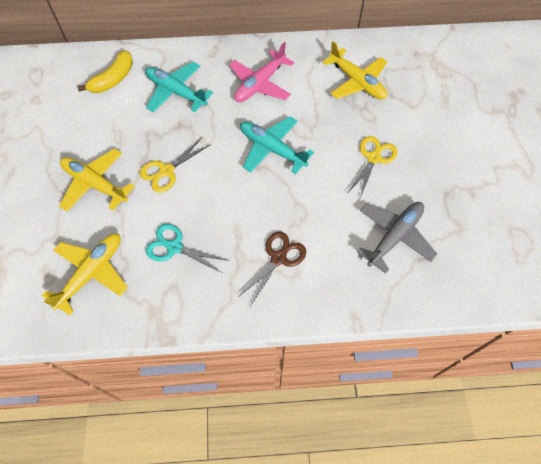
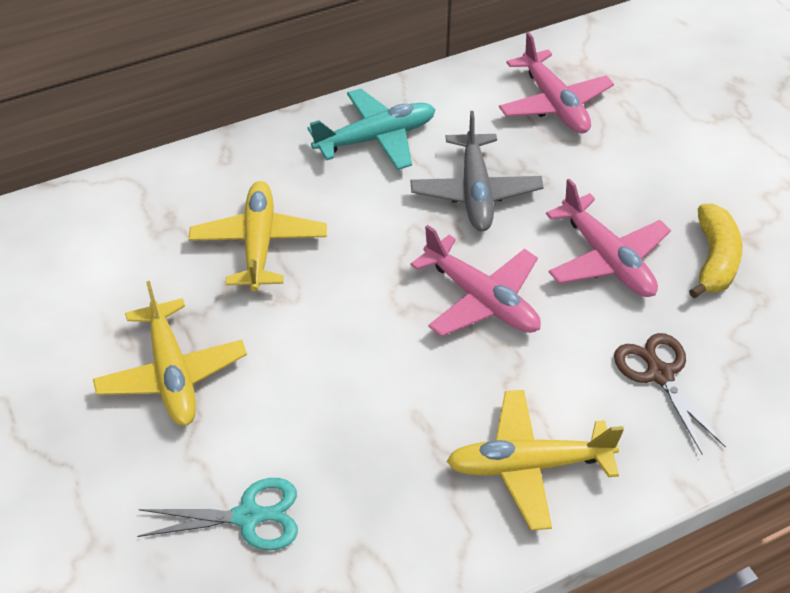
pink plane: [229,42,294,102] = 1 -> [410,225,541,337] [499,32,614,134] [546,179,671,297] = 3
turquoise plane: [145,62,213,112] [240,116,314,174] = 2 -> [308,88,436,170] = 1
yellow scissors: [140,138,211,193] [348,136,398,198] = 2 -> none = 0

